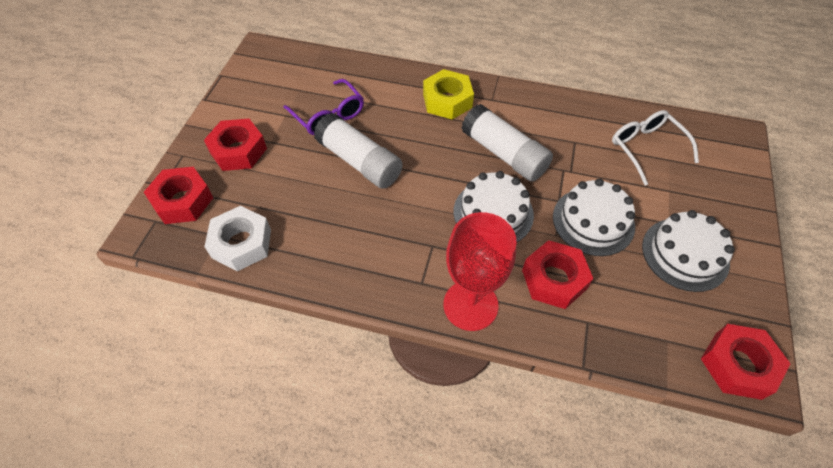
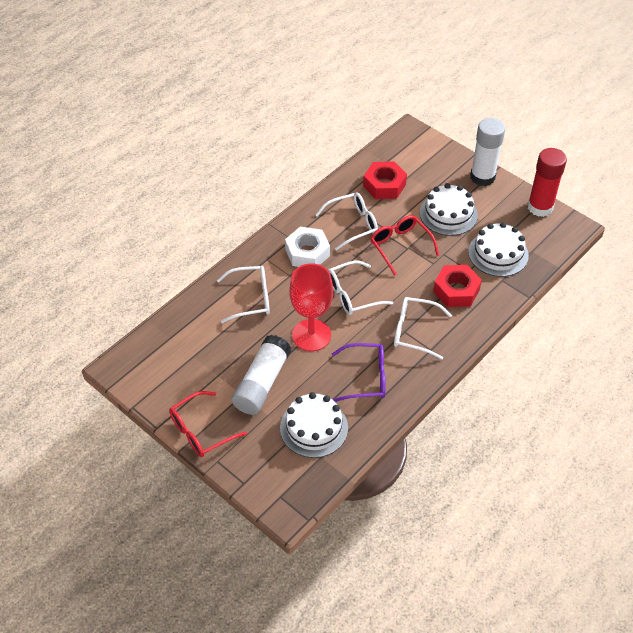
red glasses: none = 0 -> [169,391,247,457] [370,215,440,276] = 2
red glue stick: none = 0 -> [528,148,567,217] = 1
red nut: [144,167,213,224] [204,119,267,171] [522,240,593,309] [701,324,791,400] = 4 -> [363,161,407,199] [433,265,482,307] = 2
white glasses: [612,110,699,186] = 1 -> [217,266,270,323] [316,192,378,251] [328,260,393,315] [394,297,452,360] = 4
yellow nut: [423,69,474,120] = 1 -> none = 0

